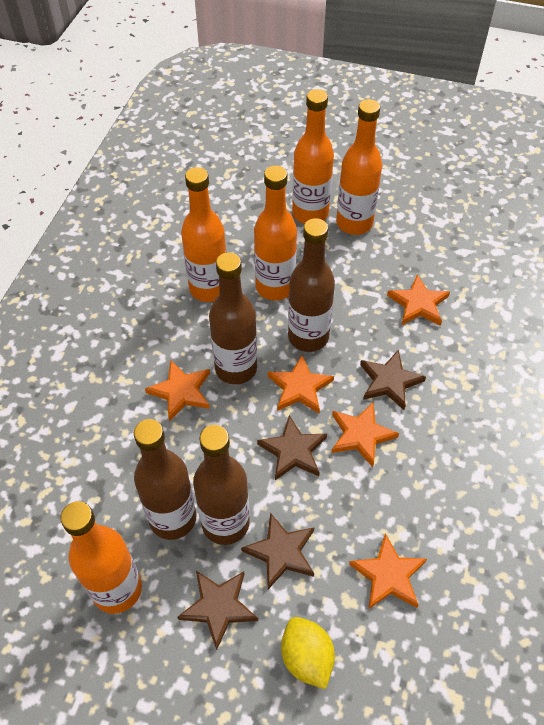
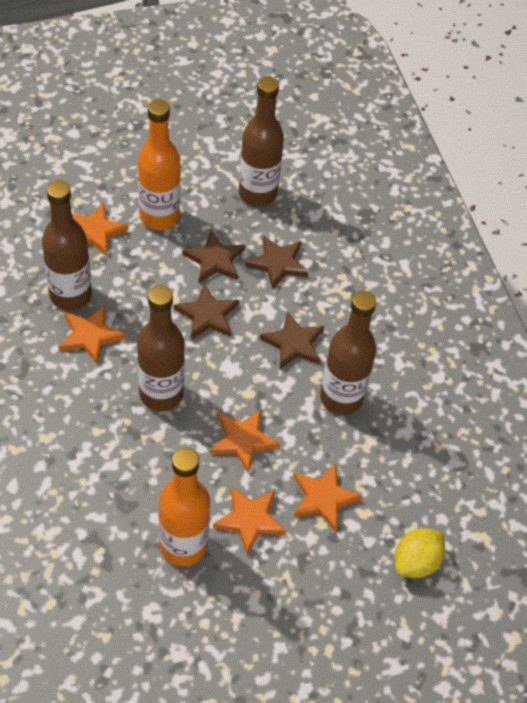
orange bottle: [60,501,142,614] [181,167,226,302] [254,165,297,300] [292,89,334,224] [336,99,382,235] = 5 -> [138,99,180,230] [159,448,210,566] = 2

